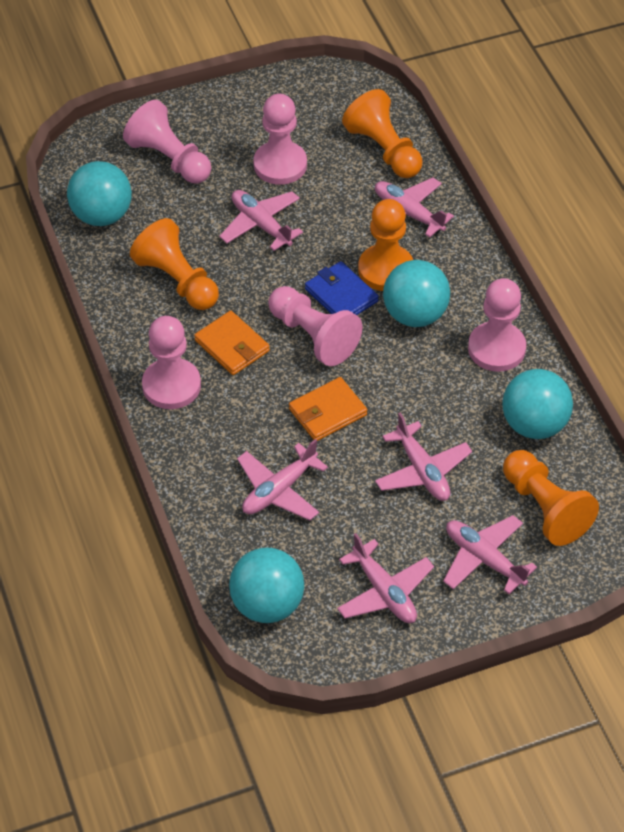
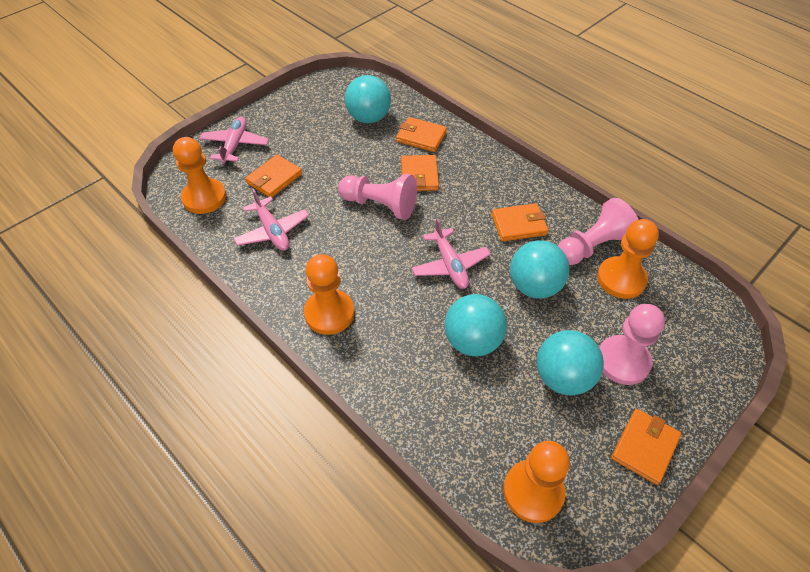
blue wallet: [305,261,379,315] = 1 -> none = 0
orange wallet: [194,311,270,375] [289,377,367,441] = 2 -> [245,155,302,197] [396,117,447,152] [401,155,439,191] [492,203,548,241] [611,409,681,485] = 5
pink pawn: [123,100,211,183] [142,316,201,409] [254,94,307,185] [268,286,362,366] [468,278,526,372] = 5 -> [338,174,417,220] [558,198,638,265] [599,304,665,385] = 3
pink plane: [219,190,303,251] [237,439,328,521] [337,533,434,623] [375,178,454,237] [375,412,472,501] [443,515,537,594] = 6 -> [199,117,269,165] [233,188,309,251] [411,218,491,289] = 3

